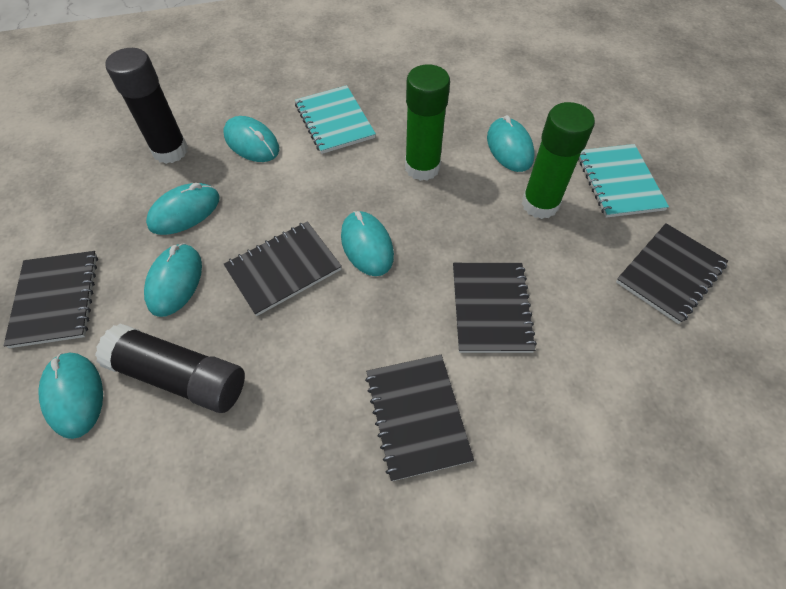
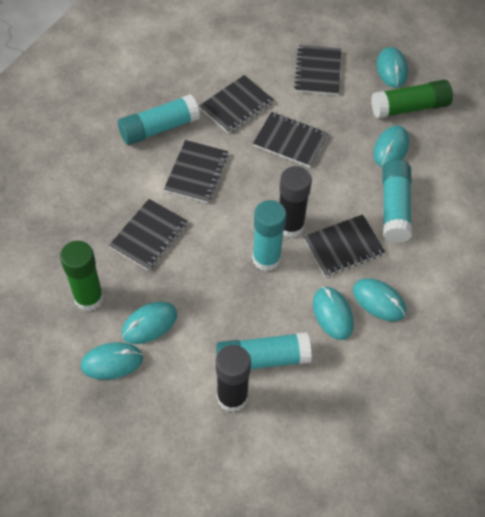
black notebook: [3,251,98,348] [224,221,342,316] [365,355,474,481] [453,263,537,353] [616,223,728,324] = 5 -> [109,199,188,271] [164,140,229,203] [199,75,274,134] [253,112,328,167] [294,45,341,95] [303,214,385,277] = 6
turquoise glue stick: none = 0 -> [118,94,200,145] [216,332,312,369] [252,200,286,271] [382,160,412,243] = 4
turquoise notebook: [295,85,376,154] [578,144,669,218] = 2 -> none = 0

